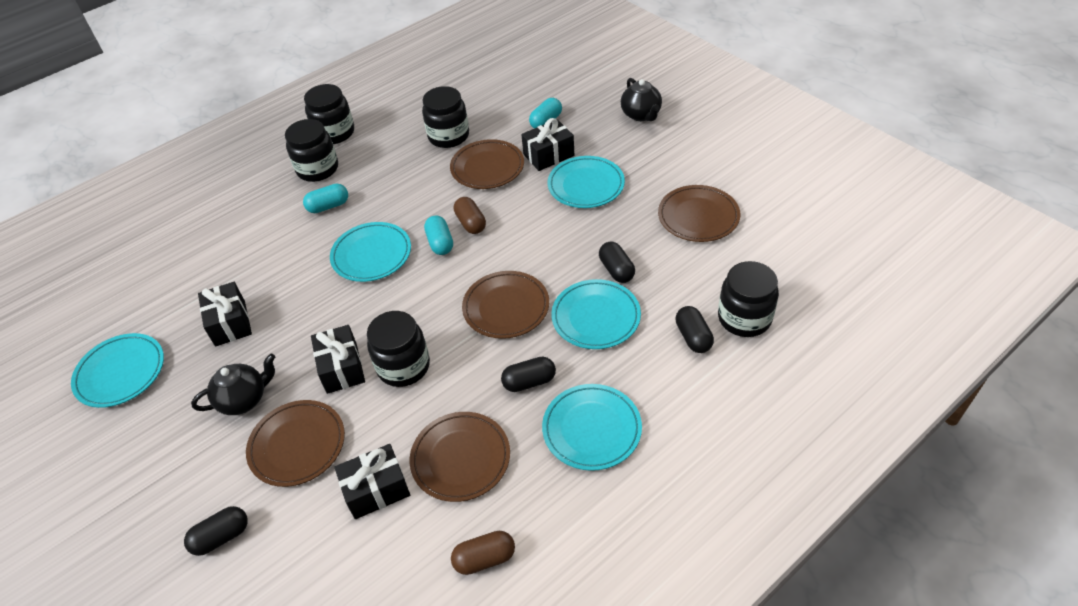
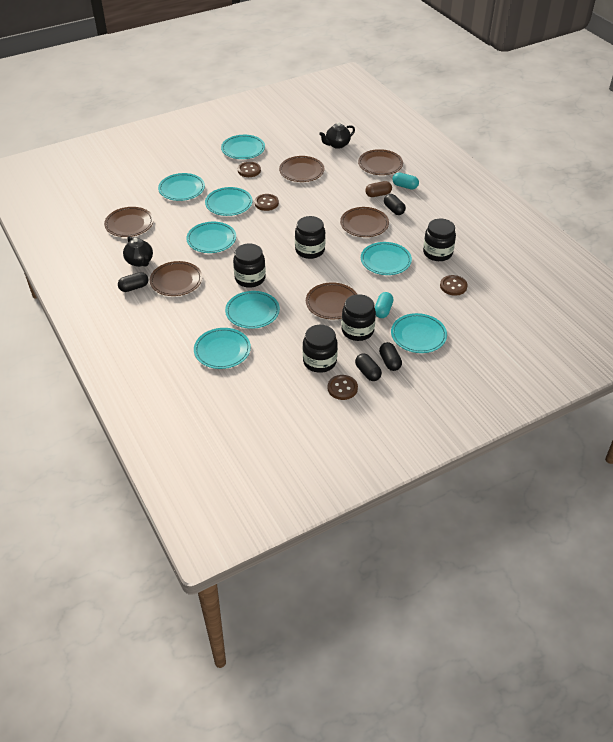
black gift: [198,282,252,347] [311,325,365,394] [334,444,410,519] [521,118,574,171] = 4 -> none = 0
brown button: none = 0 -> [238,162,261,177] [255,194,279,211] [328,375,358,400] [440,275,468,296] = 4
brown capsule: [451,531,515,575] [454,197,486,234] = 2 -> [365,181,392,197] = 1
brown plate: [246,400,345,487] [410,412,510,502] [450,139,524,189] [462,271,549,339] [658,185,741,242] = 5 -> [104,207,154,237] [150,261,202,296] [279,156,325,182] [306,282,357,320] [340,207,389,237] [358,149,403,175] = 6
turquoise capsule: [303,183,348,213] [424,215,453,255] [529,98,562,129] = 3 -> [375,292,394,318] [392,173,419,190] = 2
turquoise plate: [71,333,164,408] [330,222,411,282] [542,384,642,471] [548,156,625,208] [551,279,641,349] = 5 -> [158,173,205,201] [186,222,236,253] [194,328,251,369] [205,187,252,216] [221,135,265,159] [225,291,280,329] [361,242,412,275] [391,313,447,353] = 8

